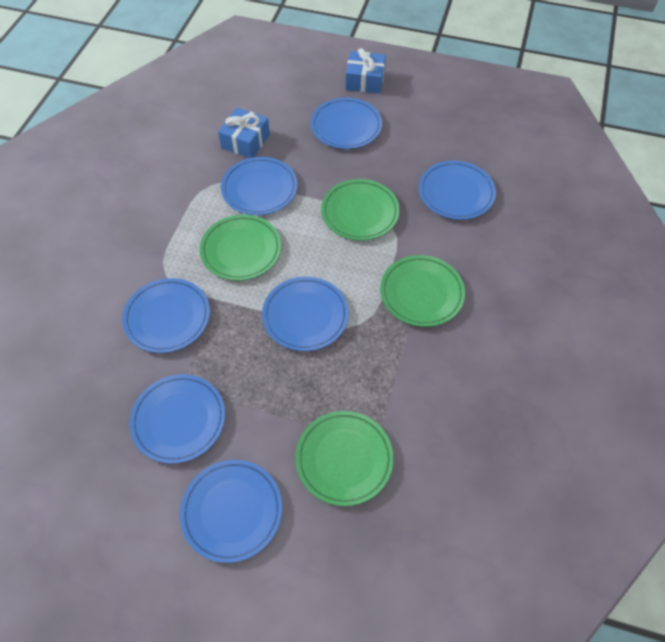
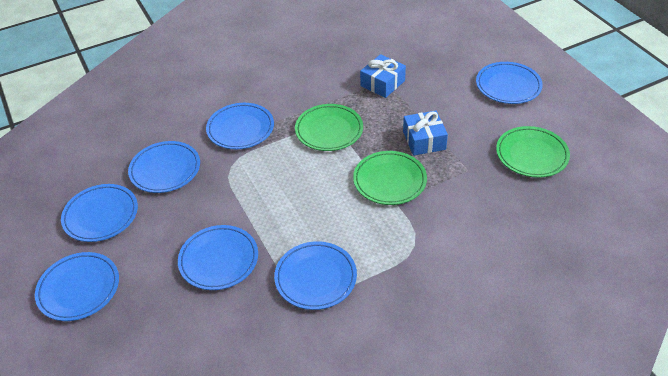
green plate: [200,215,281,281] [295,411,393,506] [321,179,400,241] [380,255,465,327] = 4 -> [295,104,363,151] [353,151,427,205] [496,126,570,178] = 3

